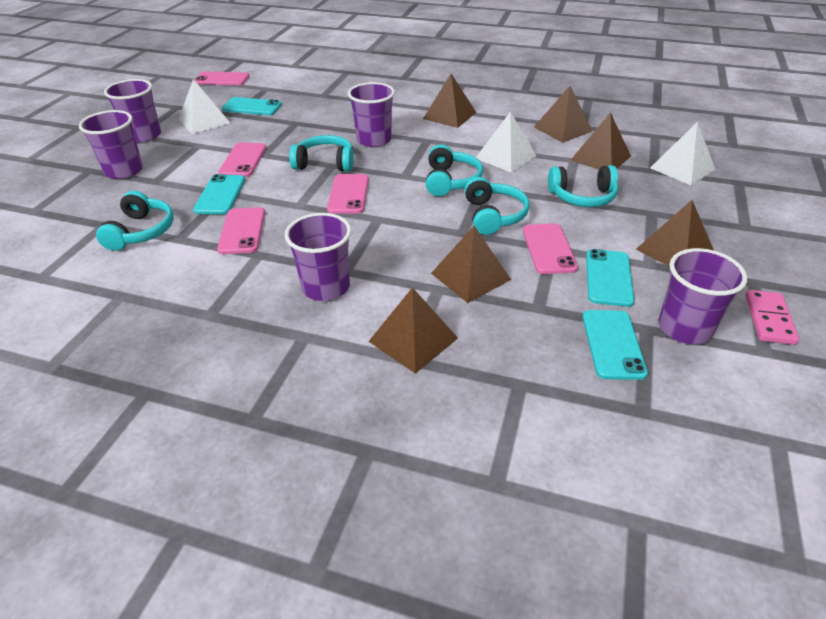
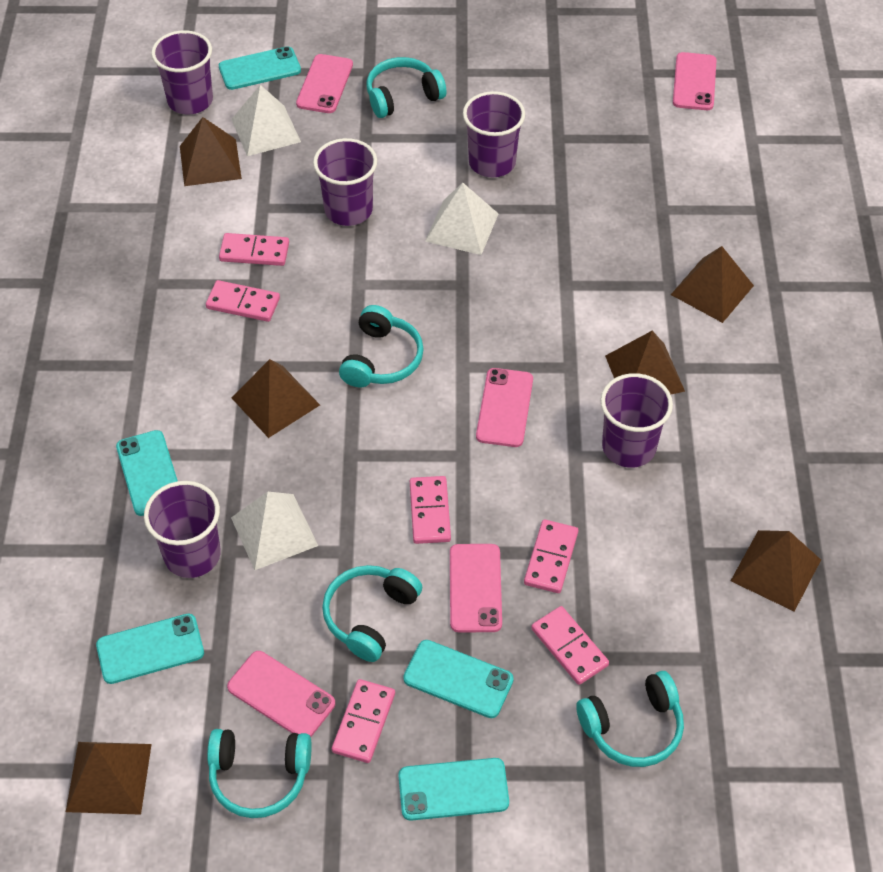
pink domino: [745,290,799,345] = 1 -> [206,280,280,322] [219,233,289,266] [332,679,395,763] [410,476,451,544] [524,519,578,593] [531,606,609,685] = 6
turquoise phone: [193,174,245,215] [222,97,282,115] [582,310,648,380] [586,249,635,307] = 4 -> [96,614,204,684] [116,430,178,516] [219,46,301,90] [398,758,509,821] [403,640,514,718] = 5

